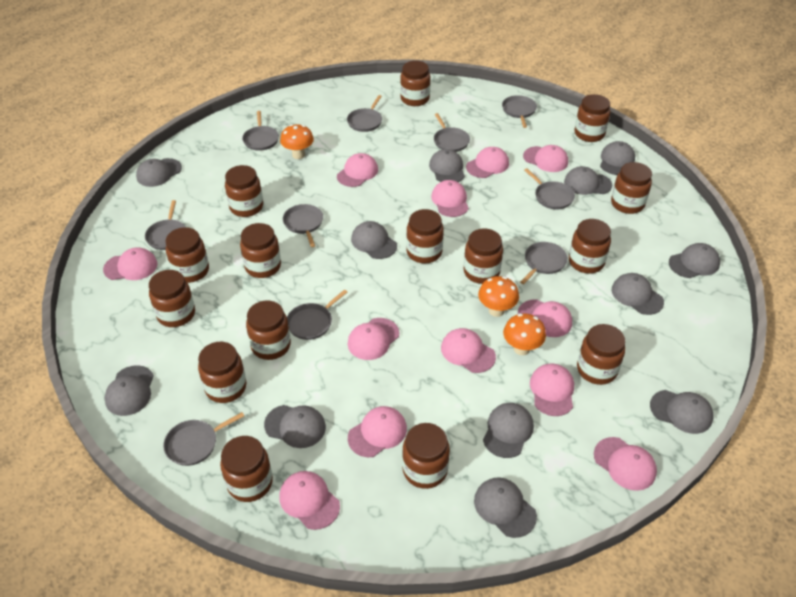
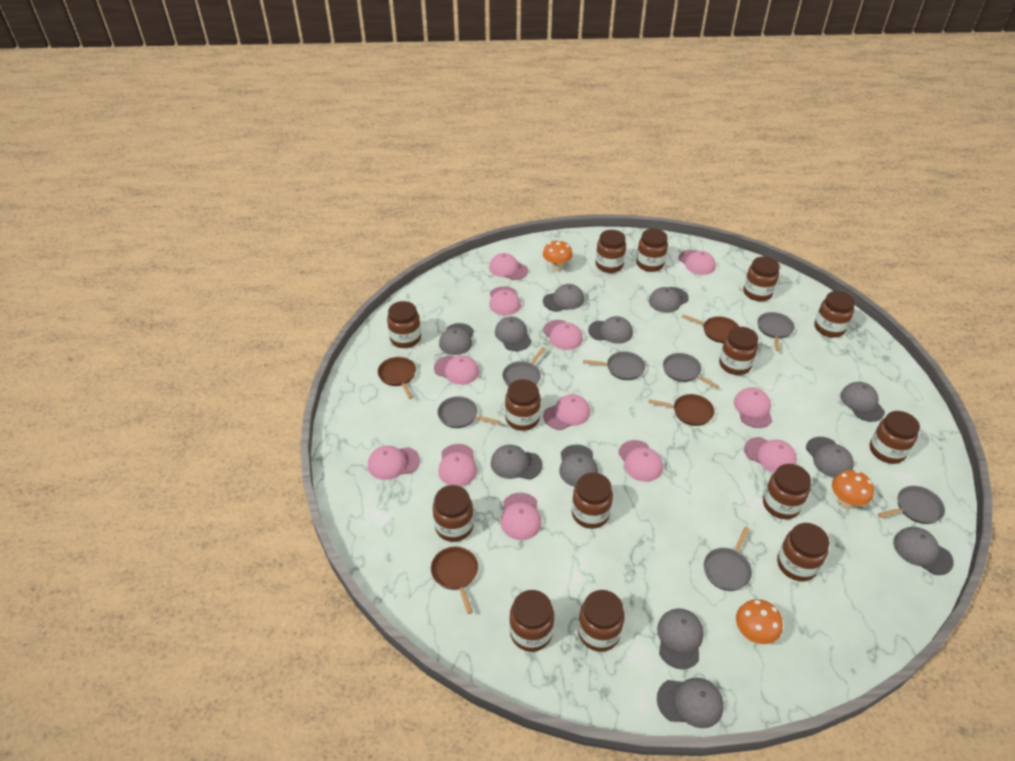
brown jar: [149,270,195,327] [166,227,209,283] [198,342,246,403] [220,436,273,502] [225,165,263,217] [240,223,281,278] [246,301,291,360] [400,61,430,106] [402,423,450,489] [406,209,444,263] [464,228,503,284] [569,219,611,274] [575,94,610,142] [577,324,625,385] [611,162,652,214] = 15 -> [387,301,421,348] [433,485,474,542] [505,379,541,431] [509,590,554,652] [572,472,613,529] [578,590,625,652] [595,230,626,273] [636,229,668,272] [719,327,758,375] [743,257,780,301] [763,464,811,519] [777,523,829,581] [814,291,855,338] [870,411,920,464] = 14
brown pan: none = 0 -> [378,357,416,399] [431,547,478,614] [649,394,714,426] [682,315,739,343] = 4
grey pan: [145,200,186,250] [163,412,244,466] [242,111,279,151] [283,204,323,247] [287,289,348,340] [347,95,382,132] [434,113,470,152] [502,95,537,128] [520,242,568,284] [524,168,575,209] = 10 -> [437,396,500,428] [502,347,546,387] [583,351,645,380] [663,353,719,389] [704,527,752,591] [757,312,795,351] [878,486,945,524] = 7

